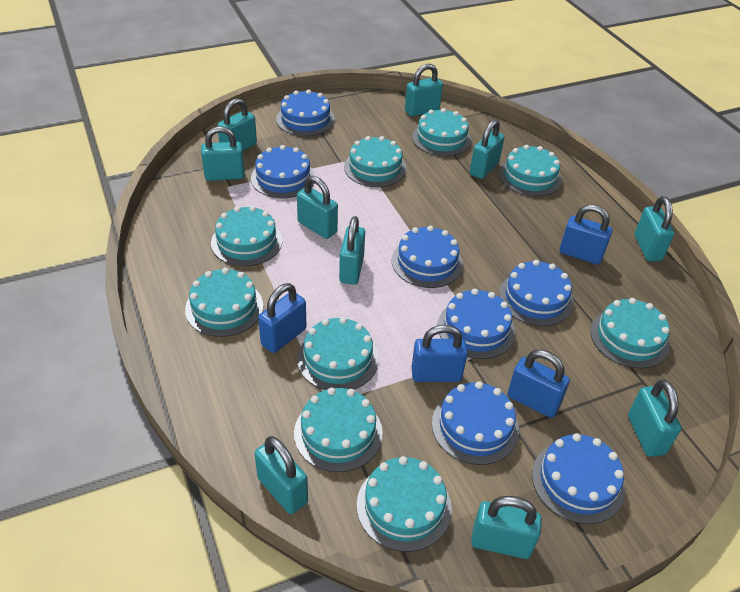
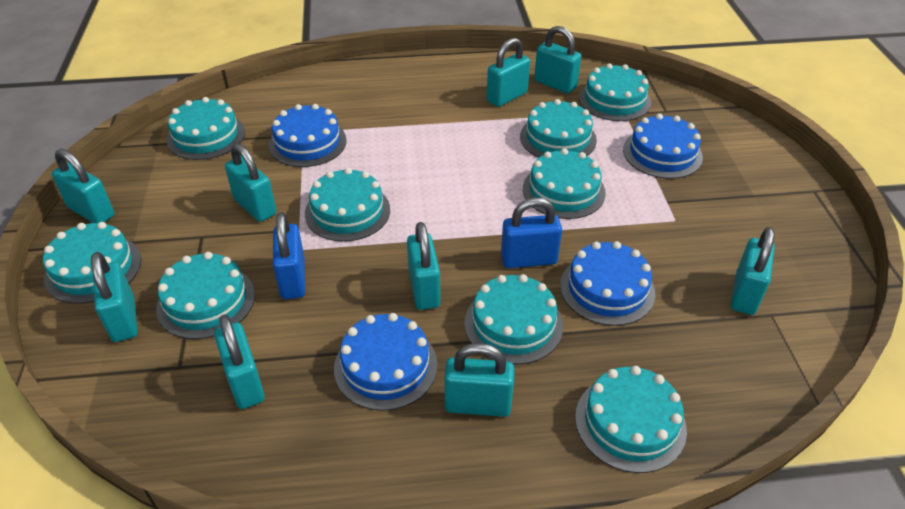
blue cake: [251,145,315,198] [276,90,335,136] [392,226,463,288] [432,381,519,465] [438,289,515,359] [499,260,574,326] [532,433,625,524] = 7 -> [269,104,346,167] [334,313,438,411] [560,241,656,326] [623,113,703,179] = 4
blue padlock: [258,283,306,353] [411,324,468,382] [508,350,570,418] [560,204,613,265] = 4 -> [273,212,305,299] [501,197,562,268] = 2
turquoise padlock: [201,126,245,181] [217,98,257,151] [255,436,308,514] [297,176,338,239] [339,216,365,285] [405,64,443,117] [470,119,504,179] [471,496,542,559] [628,380,681,457] [634,196,674,261] = 10 -> [52,149,114,223] [91,252,138,342] [214,314,265,409] [225,143,276,222] [407,222,441,310] [445,343,514,417] [487,38,530,107] [534,26,581,94] [731,227,775,315] = 9

